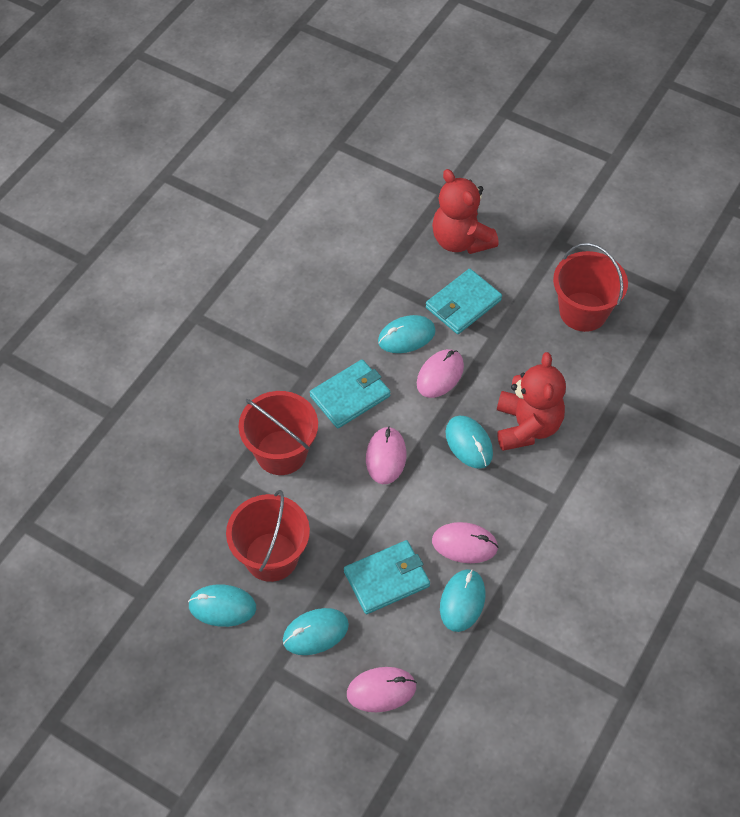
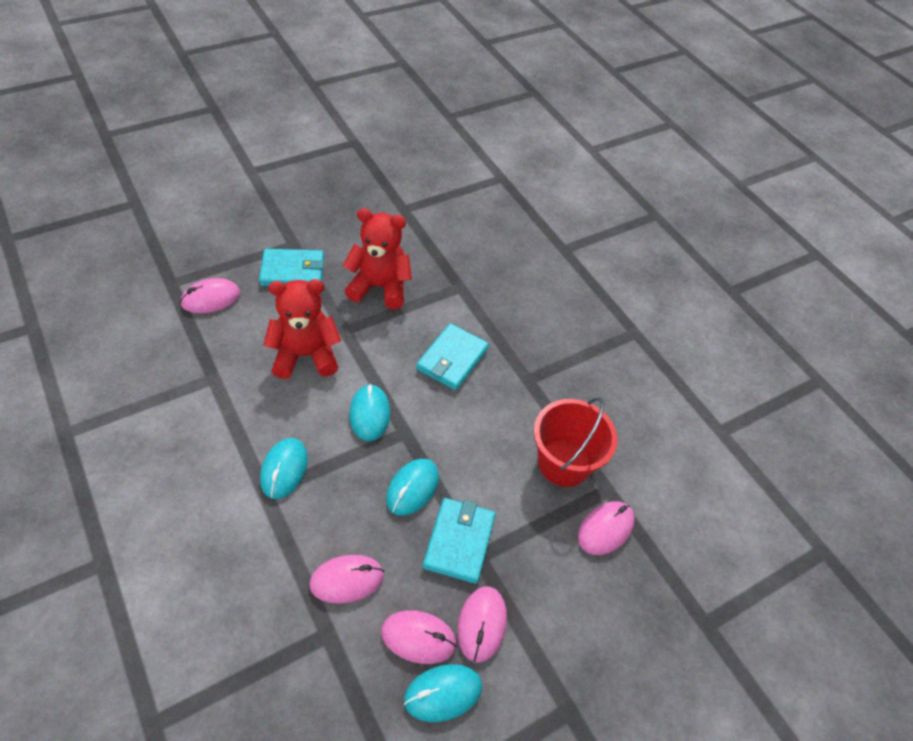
pink mouse: [347,667,417,712] [366,426,406,484] [417,349,464,398] [432,522,499,563] = 4 -> [180,278,240,313] [309,555,384,604] [381,610,457,664] [457,586,507,663] [578,501,634,555] = 5
red bucket: [226,490,310,582] [238,391,318,475] [553,243,628,332] = 3 -> [534,397,617,487] = 1
turquoise mouse: [188,584,256,627] [283,608,349,655] [378,315,436,353] [440,569,486,632] [445,416,493,469] = 5 -> [260,438,308,499] [349,384,390,441] [386,459,439,516] [404,664,482,722] = 4

